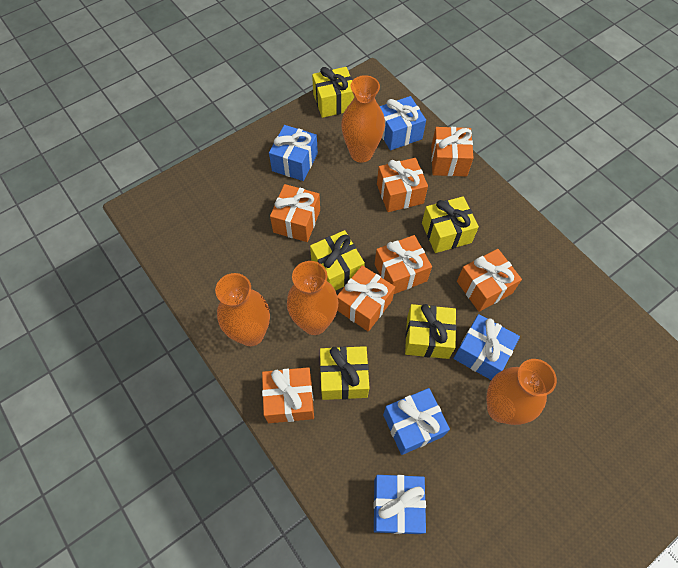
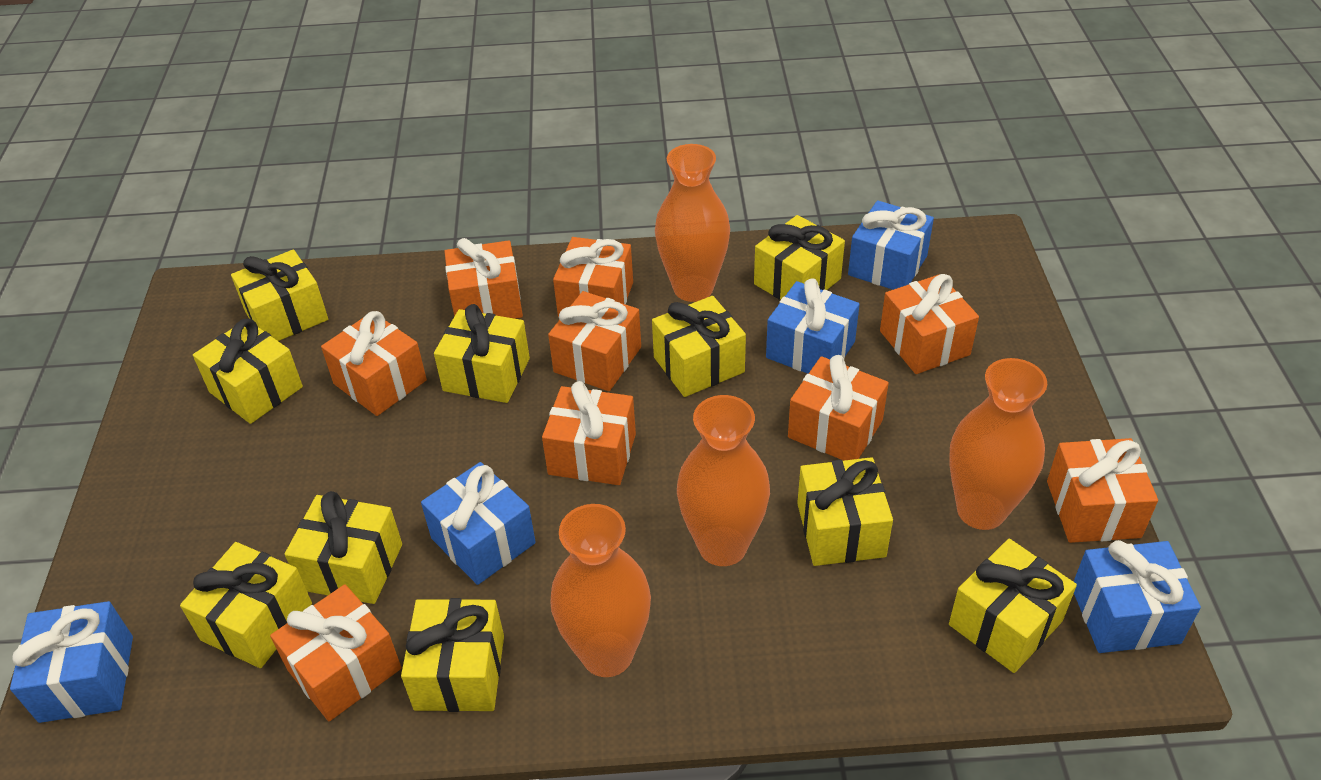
orange gift: [262,367,314,423] [270,184,320,242] [337,265,395,332] [375,235,432,294] [377,158,428,212] [431,127,473,176] [457,249,522,312] = 7 -> [270,584,402,721] [321,311,427,416] [444,238,523,319] [542,381,636,485] [548,291,641,391] [553,237,633,317] [788,355,889,461] [880,274,979,374] [1047,438,1158,543] = 9
yellow gift: [310,230,365,291] [312,67,354,118] [320,346,369,400] [405,304,456,359] [422,196,479,253] = 5 -> [180,542,312,668] [193,319,303,424] [231,249,328,341] [285,491,402,604] [401,598,504,712] [434,304,530,403] [652,296,746,397] [754,215,845,300] [797,457,893,566] [949,539,1077,673] = 10

